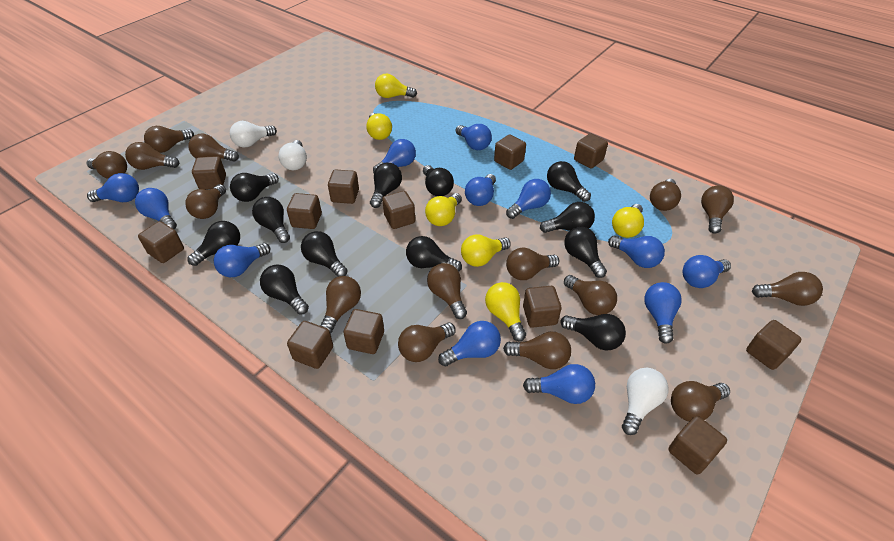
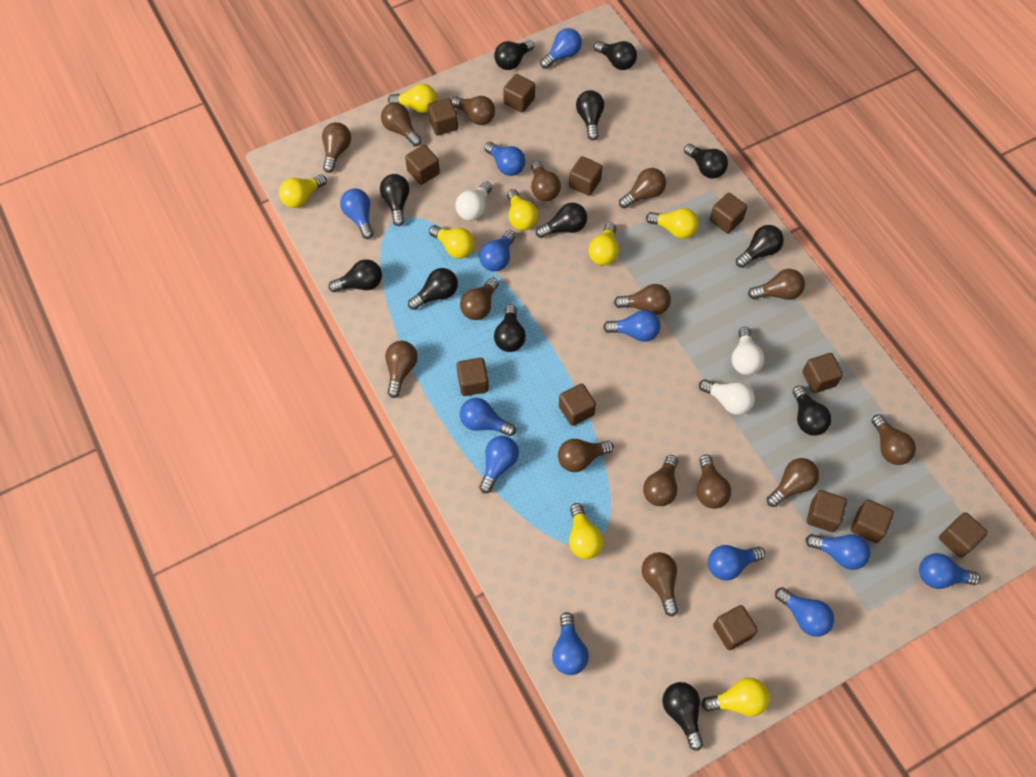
yellow light bulb: [366,113,392,140] [375,74,417,98] [425,193,462,226] [461,234,511,267] [485,282,526,341] [612,204,644,238] = 6 -> [279,175,327,208] [388,84,437,113] [429,225,475,258] [507,189,538,230] [569,503,604,559] [589,222,619,266] [646,208,699,239] [701,678,770,716] = 8

